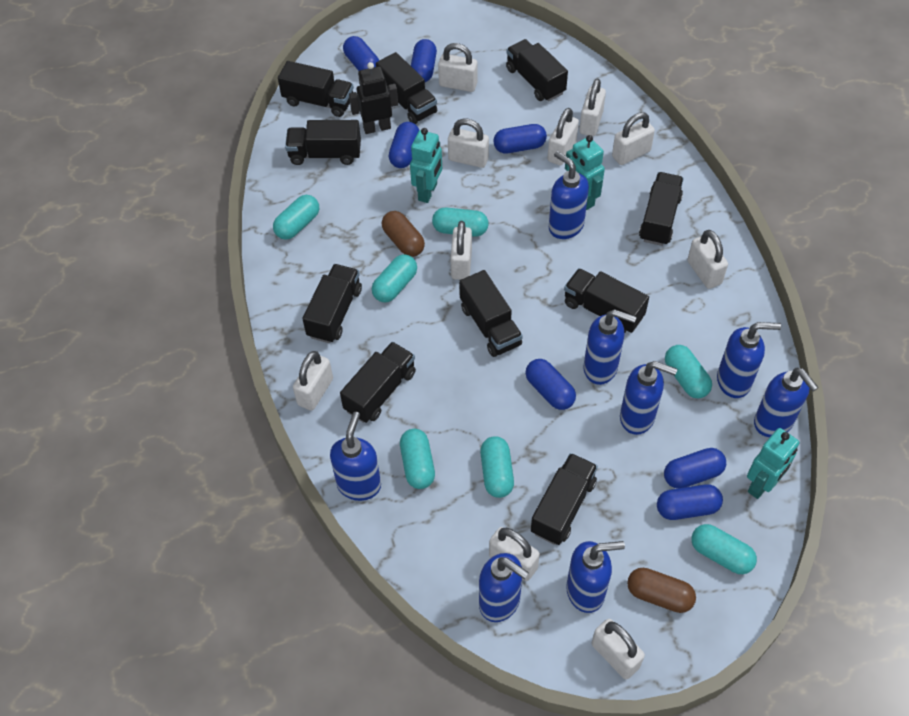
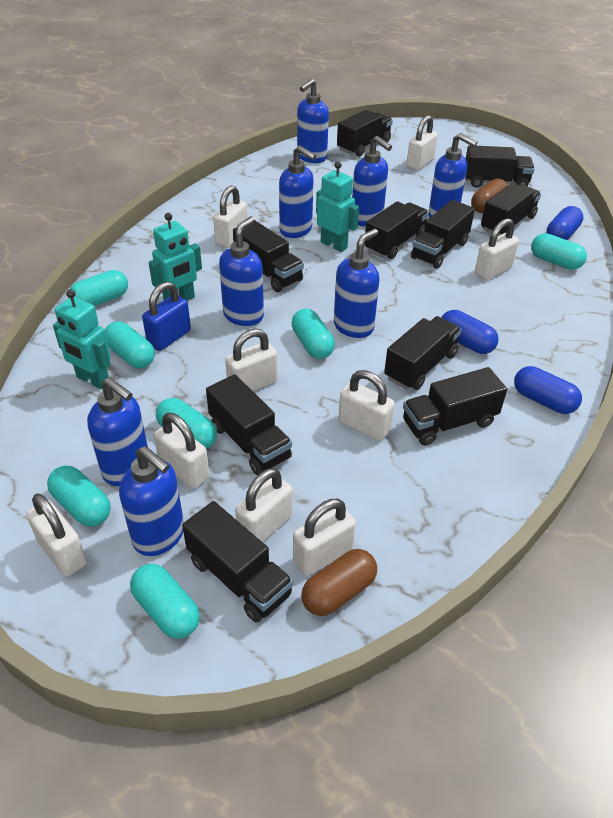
black robot: [349,62,398,134] = 1 -> none = 0
blue capsule: [343,36,379,71] [389,122,419,168] [411,39,437,82] [493,124,547,153] [526,359,576,410] [657,485,723,520] [664,448,726,488] = 7 -> [441,310,499,354] [514,366,582,414] [546,206,583,240] = 3
blue padlock: none = 0 -> [142,282,191,351] = 1
white padlock: [293,351,333,411] [438,43,478,92] [448,118,489,168] [451,221,472,280] [489,527,540,581] [547,108,579,166] [579,79,606,136] [592,619,645,679] [612,112,655,165] [687,230,728,289] = 10 -> [26,494,87,576] [154,413,210,489] [213,185,248,248] [225,329,278,391] [235,468,292,542] [293,499,356,576] [338,370,395,441] [406,115,438,171] [475,218,519,280] = 9

